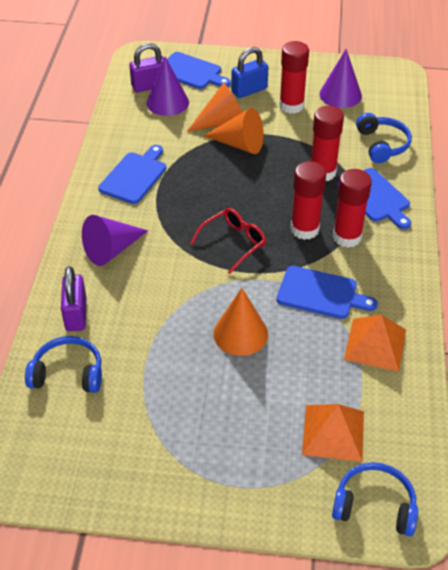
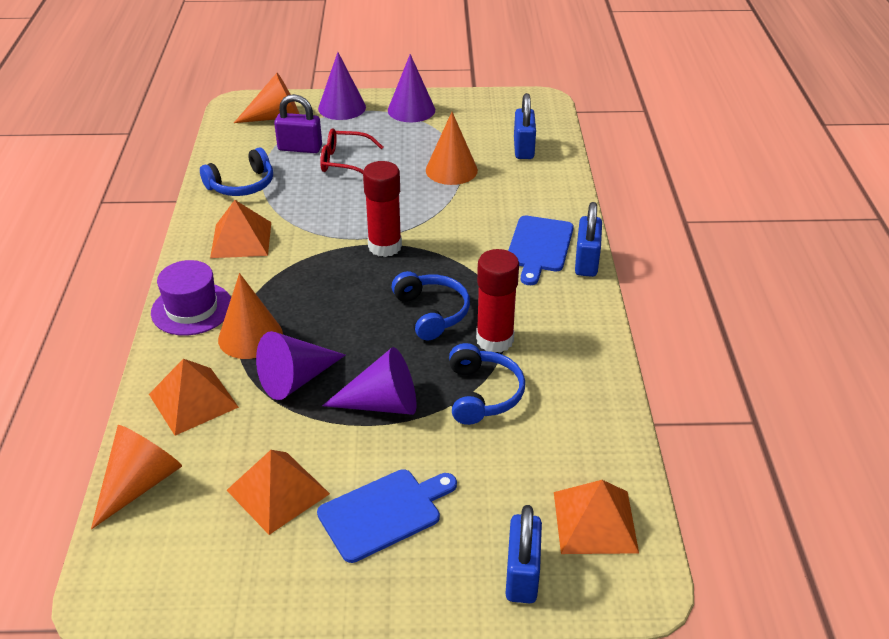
blue cutting board: [98,145,166,204] [167,52,231,89] [277,266,378,319] [337,168,411,229] = 4 -> [317,469,457,563] [508,216,574,285] = 2
blue padlock: [231,47,268,98] = 1 -> [506,505,542,603] [514,93,536,159] [575,202,602,277] = 3
orange cone: [187,83,242,131] [203,108,264,154] [214,288,268,356] = 3 -> [91,425,182,530] [218,273,283,359] [234,73,299,123] [426,112,478,185] = 4
orange pyramid: [302,404,364,462] [344,315,406,372] = 2 -> [149,359,239,436] [210,200,271,258] [227,450,330,535] [554,480,639,554] = 4
purple cone: [82,215,148,266] [147,57,189,116] [320,49,362,108] = 3 -> [256,331,346,400] [318,52,366,120] [322,347,416,415] [388,54,435,122] = 4
purple hat: none = 0 -> [151,260,231,336] = 1
purple padlock: [61,266,87,331] [129,43,164,92] = 2 -> [274,94,322,153] = 1
red glue stick: [279,41,309,114] [291,161,326,240] [311,106,344,181] [333,169,372,248] = 4 -> [363,161,402,257] [476,249,519,353] = 2

